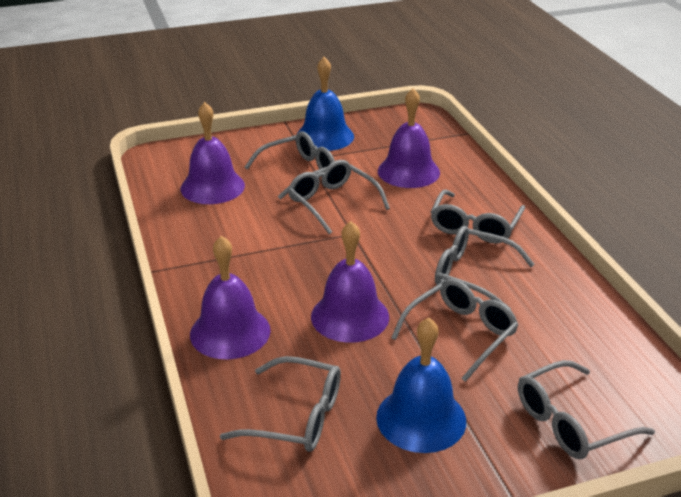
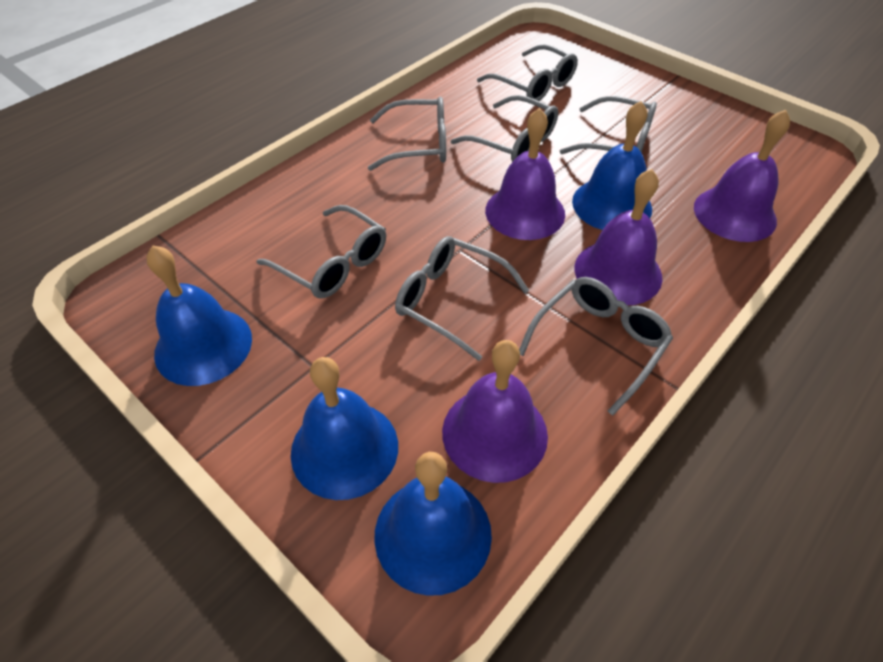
blue bell: [296,57,354,151] [376,317,466,453] = 2 -> [146,246,252,386] [291,357,398,500] [374,452,492,596] [572,101,652,230] = 4

